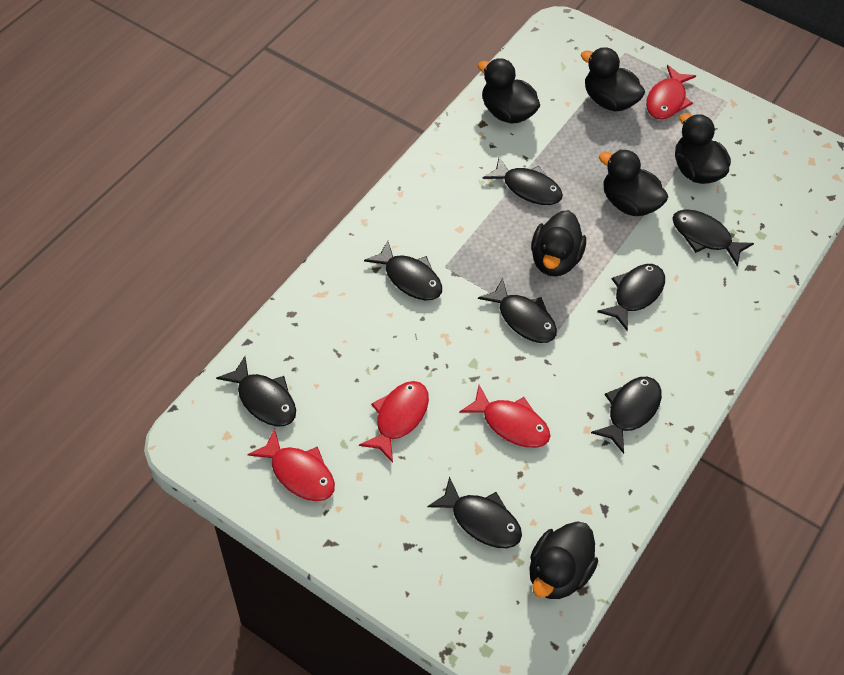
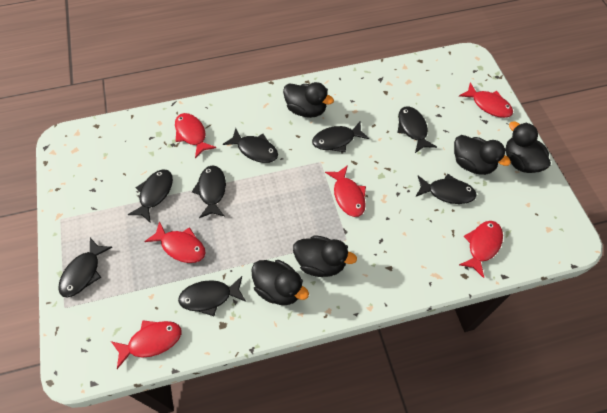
black duck: [478,58,540,124] [529,521,598,599] [531,210,586,276] [581,47,645,112] [599,149,668,216] [675,113,731,184] = 6 -> [251,260,309,305] [283,82,334,118] [293,235,357,277] [454,135,511,175] [506,121,551,173] = 5
red fish: [247,428,335,501] [359,381,429,463] [459,385,551,448] [646,65,696,119] = 4 -> [111,320,181,369] [144,221,205,263] [175,113,216,159] [325,165,366,217] [459,82,513,118] [459,221,503,278] = 6

